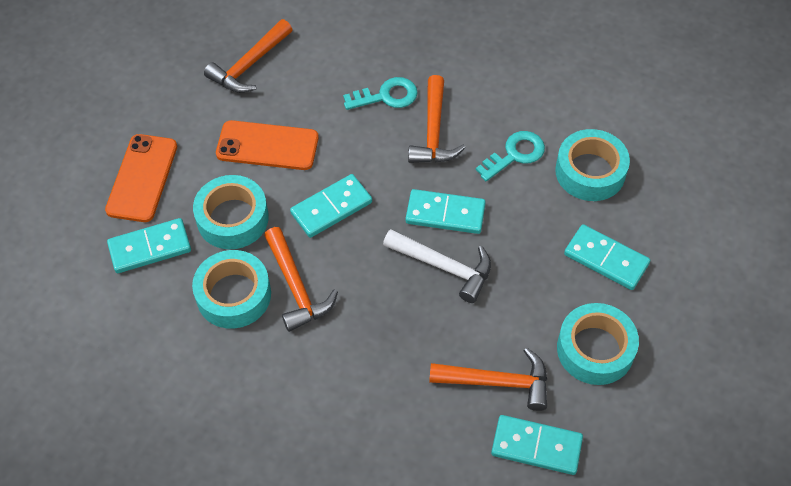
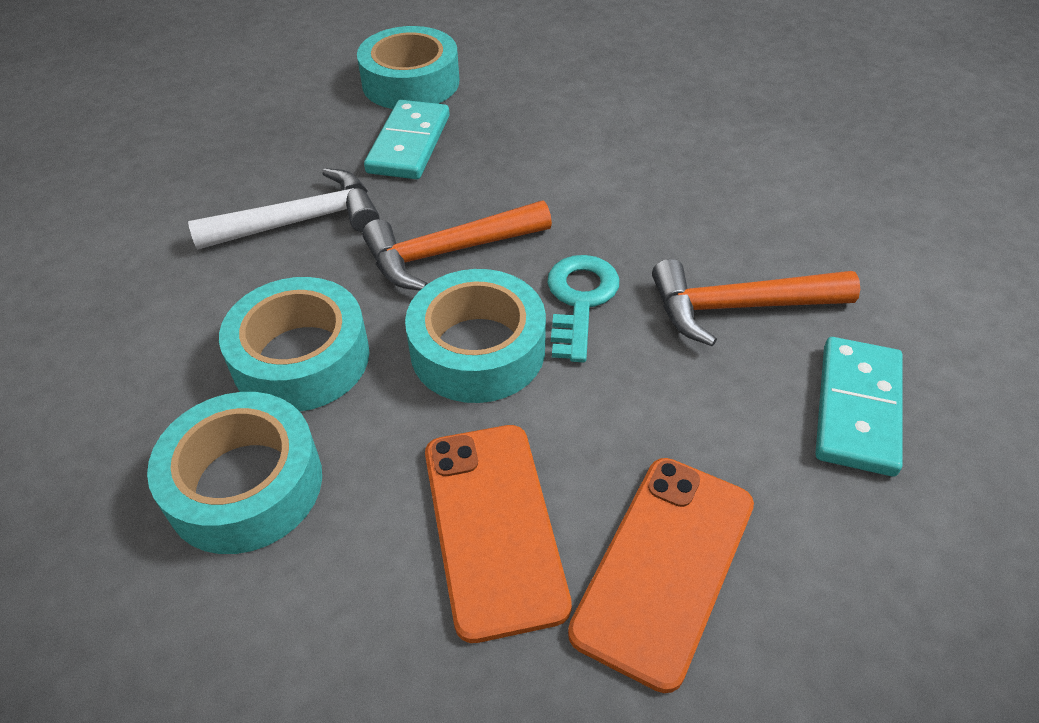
orange hammer: [204,19,293,93] [264,227,338,332] [408,75,465,163] [429,348,547,411] = 4 -> [362,201,552,291] [652,259,860,346] = 2
turquoise domino: [107,218,191,273] [290,174,372,238] [406,189,486,234] [491,415,583,475] [564,224,650,290] = 5 -> [364,100,450,179] [815,337,903,477] = 2
turquoise key: [343,77,418,110] [476,131,545,181] = 2 -> [547,255,619,362] = 1

